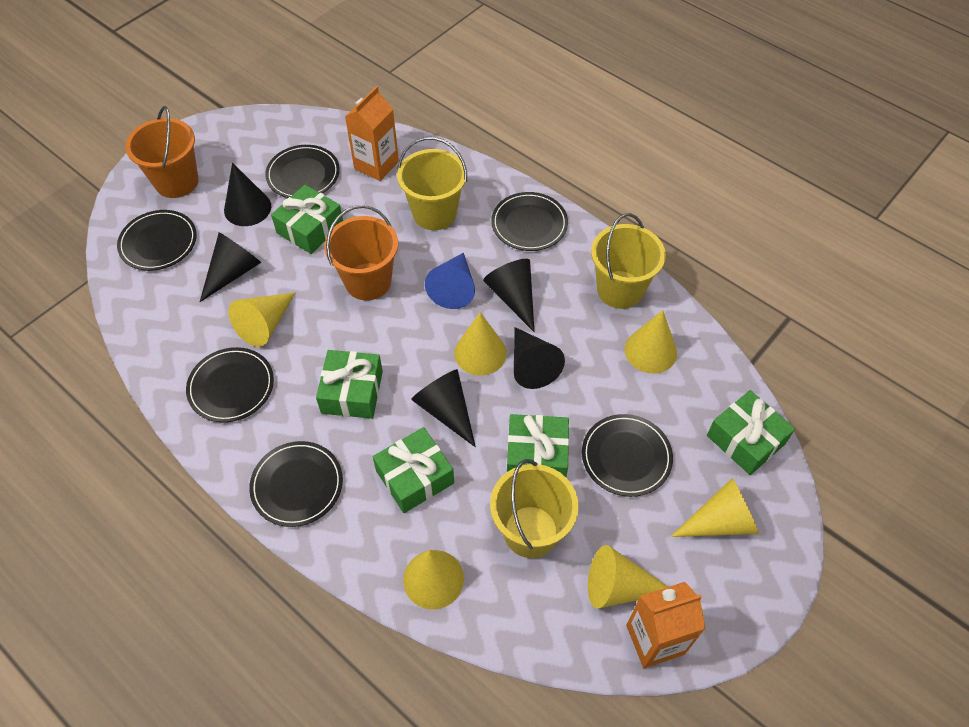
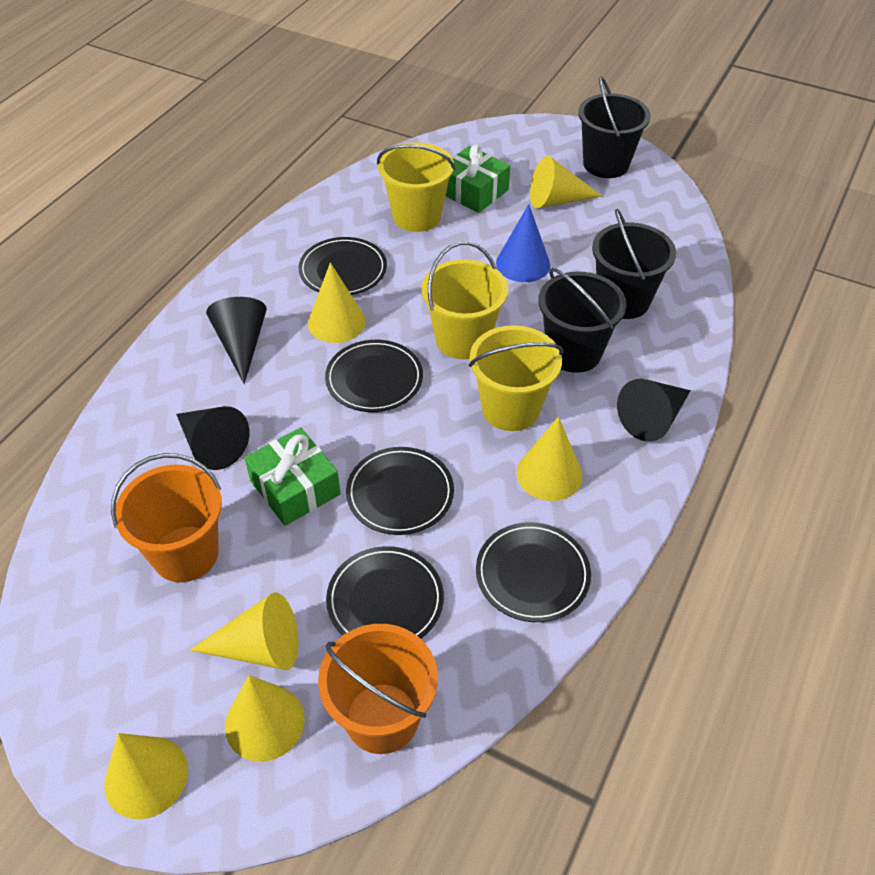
black bucket: none = 0 -> [538,268,627,373] [578,76,651,178] [592,209,676,319] = 3
black cone: [200,232,261,302] [224,163,271,226] [411,369,476,447] [483,259,534,332] [514,327,565,389] = 5 -> [176,406,249,470] [206,297,267,384] [617,379,691,442] = 3
black plate: [117,210,197,271] [186,347,274,422] [249,441,343,527] [265,145,340,198] [491,192,568,251] [582,414,673,497] = 6 -> [298,237,387,295] [325,340,423,412] [326,546,444,639] [346,447,454,535] [476,522,591,622] = 5
green gift: [271,185,343,254] [316,350,383,419] [373,427,454,513] [507,414,569,477] [707,390,795,475] = 5 -> [245,428,341,526] [446,144,510,213] = 2
orange carton: [345,86,399,181] [626,582,706,668] = 2 -> none = 0

